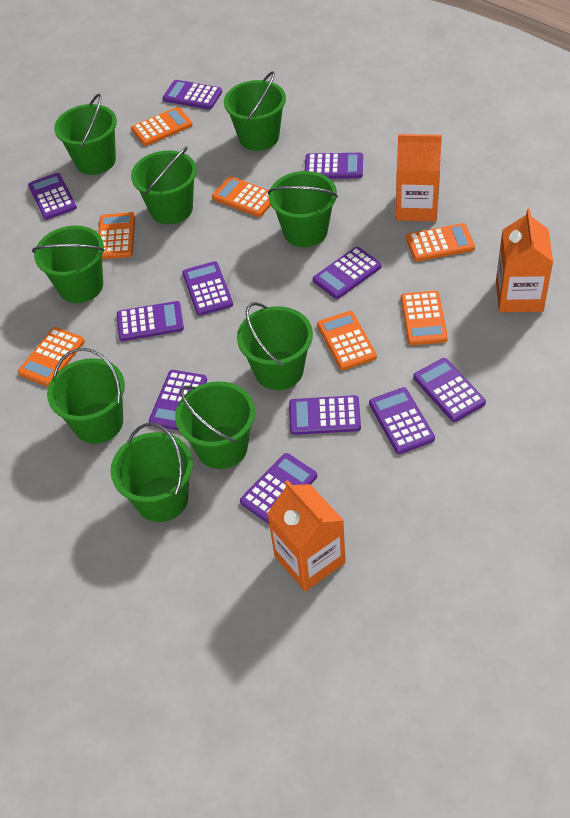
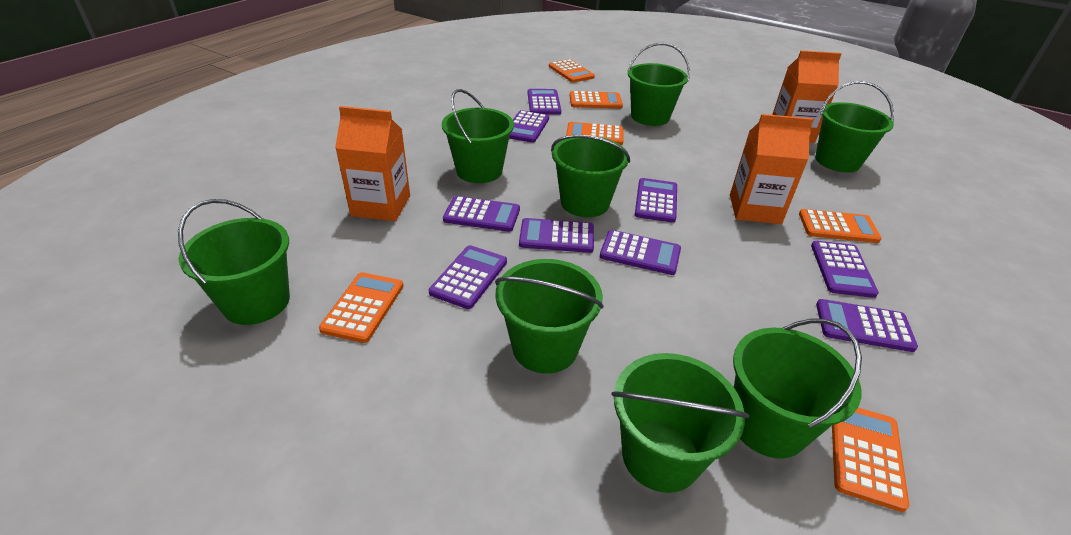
green bucket: [32,226,105,303] [47,348,125,444] [54,94,117,175] [110,423,193,522] [131,147,197,224] [175,381,255,469] [224,71,286,151] [237,302,313,390] [268,171,338,247] = 9 -> [178,199,290,325] [442,89,514,183] [495,259,604,373] [551,135,630,217] [611,353,749,493] [627,43,690,126] [733,318,862,459] [815,81,894,173] = 8
orange calculator: [18,327,85,386] [98,212,135,259] [131,107,193,146] [212,176,271,217] [317,311,377,370] [401,291,448,345] [406,223,475,262] = 7 -> [319,272,404,343] [549,59,595,83] [566,122,624,145] [570,91,623,109] [799,209,882,243] [832,408,909,512] = 6
purple calculator: [28,173,77,220] [117,301,184,341] [149,370,207,430] [163,80,222,109] [182,261,233,316] [240,453,317,524] [289,395,361,435] [305,153,363,179] [313,247,382,299] [369,387,435,454] [413,358,486,422] = 11 -> [429,245,507,309] [443,196,520,232] [509,110,549,143] [519,218,594,253] [528,89,561,115] [600,230,681,275] [635,178,677,223] [811,241,879,298] [816,299,918,352] = 9

